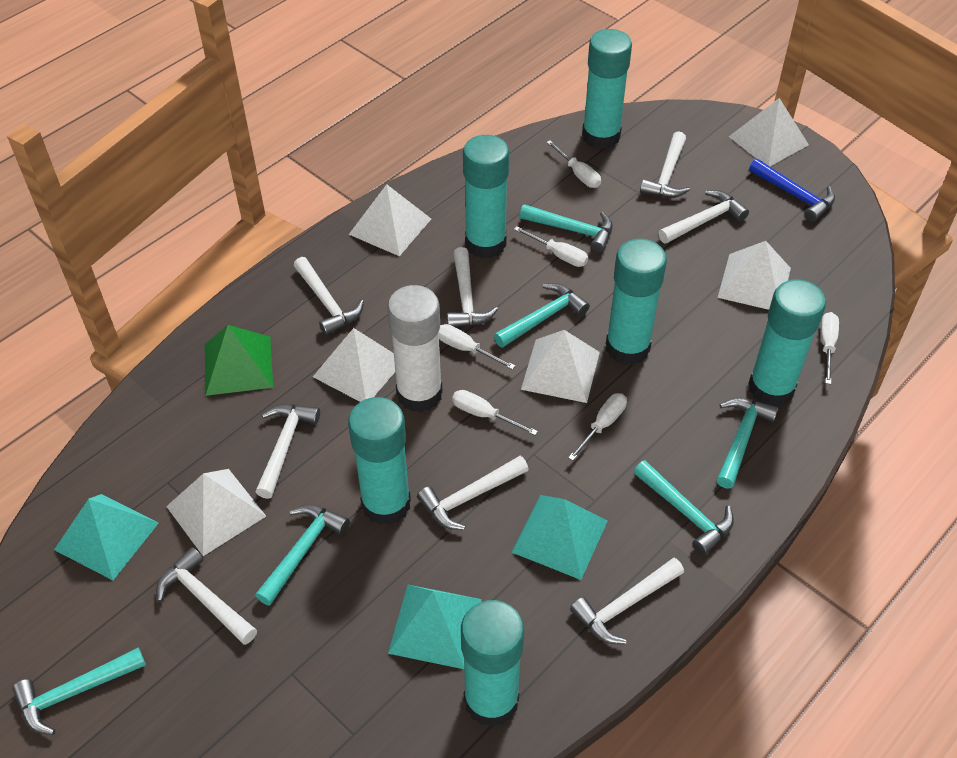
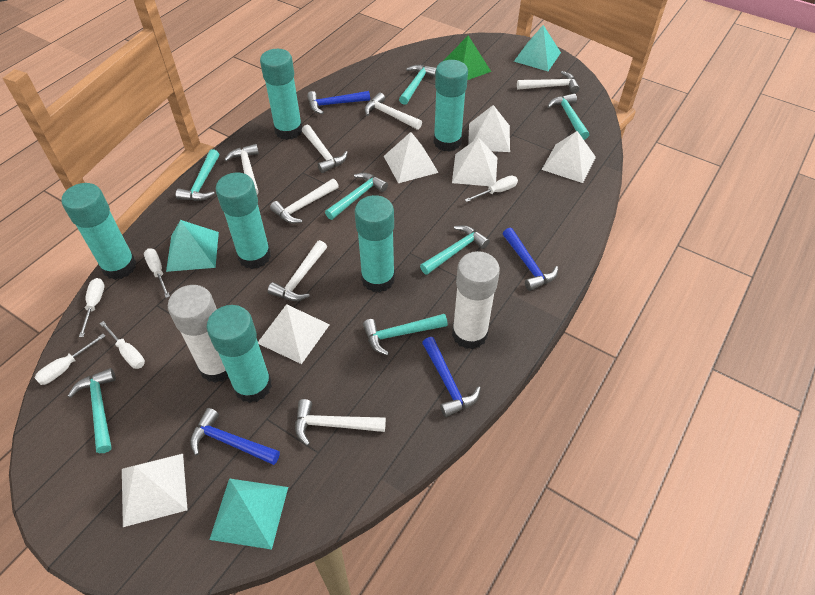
blue hammer: [749,159,835,222] = 1 -> [190,408,280,465] [307,91,370,114] [422,337,481,417] [503,228,558,291] = 4
turquoise hammer: [12,647,146,735] [255,505,350,606] [494,283,590,348] [520,204,613,253] [634,460,734,555] [717,397,779,489] = 6 -> [68,368,116,453] [176,149,219,201] [325,173,388,220] [363,314,448,355] [399,65,436,105] [420,225,490,275] [547,93,589,140] = 7
white glue stick: [387,285,443,412] = 1 -> [168,285,229,383] [452,251,500,349] = 2
white hammer: [156,547,257,645] [256,404,320,499] [294,257,364,336] [417,456,529,530] [447,247,498,327] [570,558,684,644] [640,131,690,198] [658,190,749,244] = 8 -> [224,144,259,194] [268,240,327,301] [270,179,339,224] [295,399,386,446] [302,125,348,173] [365,93,422,130] [517,71,580,94] = 7
white screwdriver: [439,324,515,370] [452,390,538,435] [514,226,588,267] [546,140,601,188] [568,393,627,461] [820,312,839,384] = 6 -> [35,334,105,385] [79,278,104,337] [100,321,145,369] [144,248,170,298] [465,176,518,202] = 5

